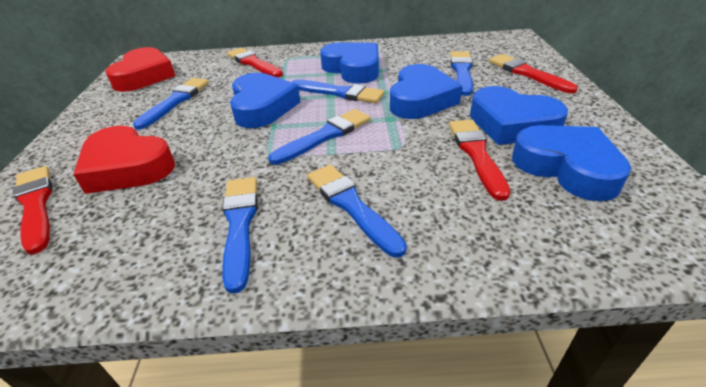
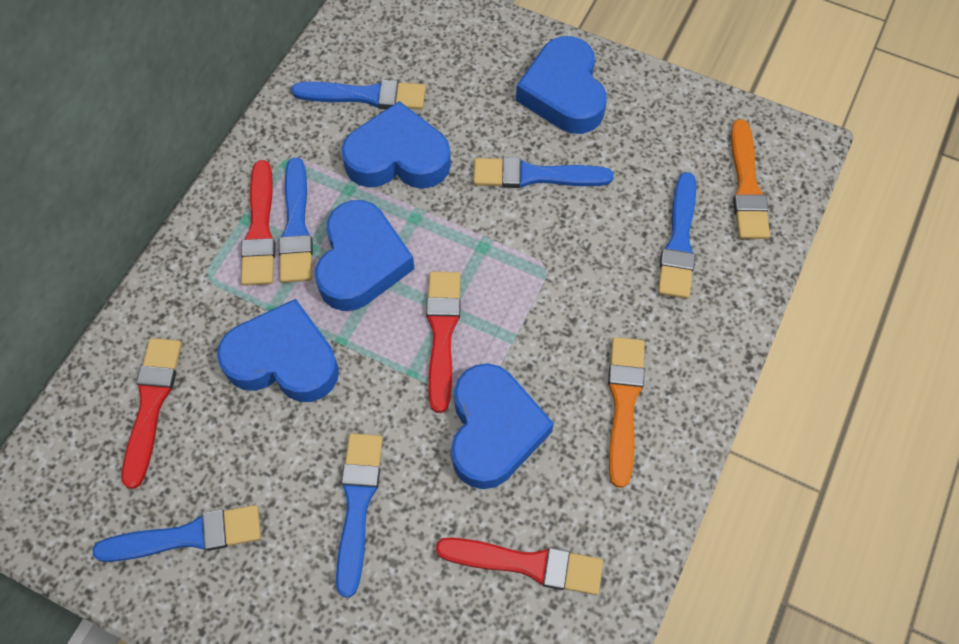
orange brush: none = 0 -> [608,337,645,488] [731,119,770,239] = 2
red heart: [73,125,175,194] [106,47,175,92] = 2 -> none = 0

